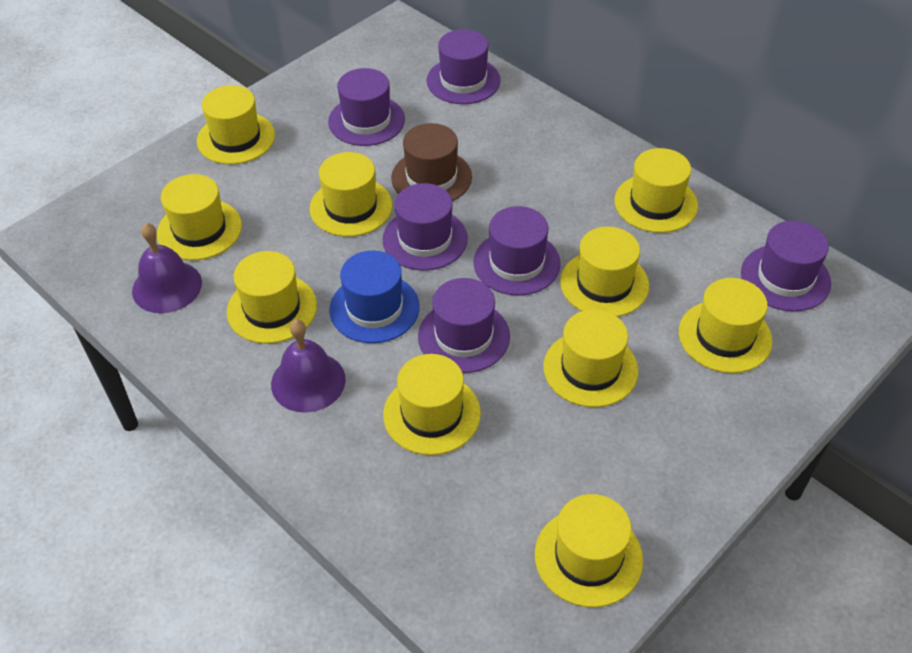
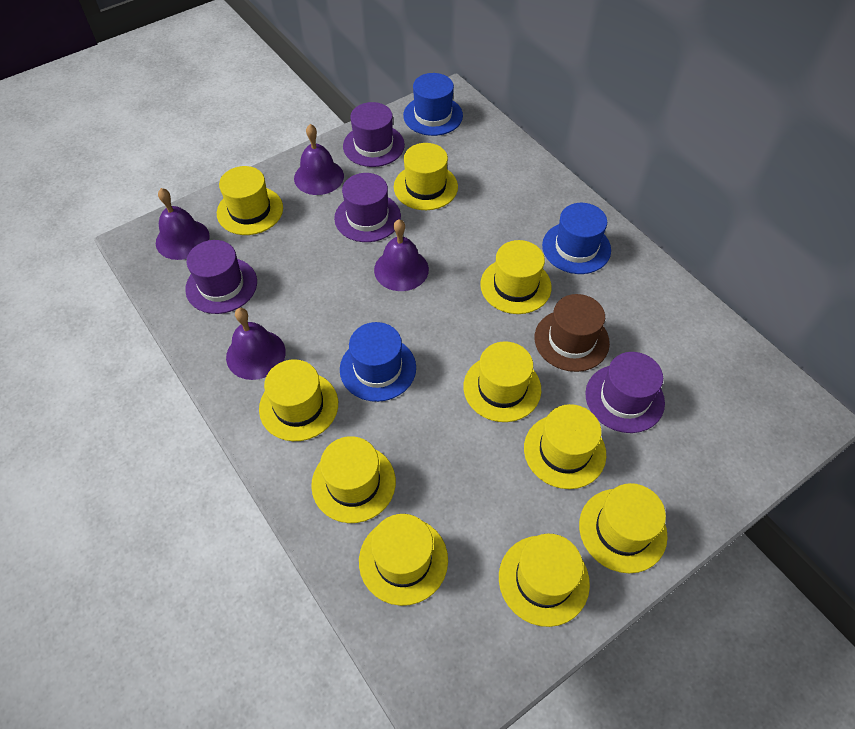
blue hat: [329,251,420,343] = 1 -> [340,322,416,402] [403,73,463,136] [542,203,611,274] = 3
purple bell: [132,223,202,313] [271,320,346,413] = 2 -> [156,188,210,260] [226,308,286,380] [294,124,344,195] [374,219,429,291] = 4
purple hat: [328,68,405,146] [382,183,468,271] [418,278,510,373] [426,29,501,104] [473,206,561,296] [741,221,831,311] = 6 -> [185,240,257,314] [334,173,401,242] [343,102,405,167] [585,352,665,433] = 4

